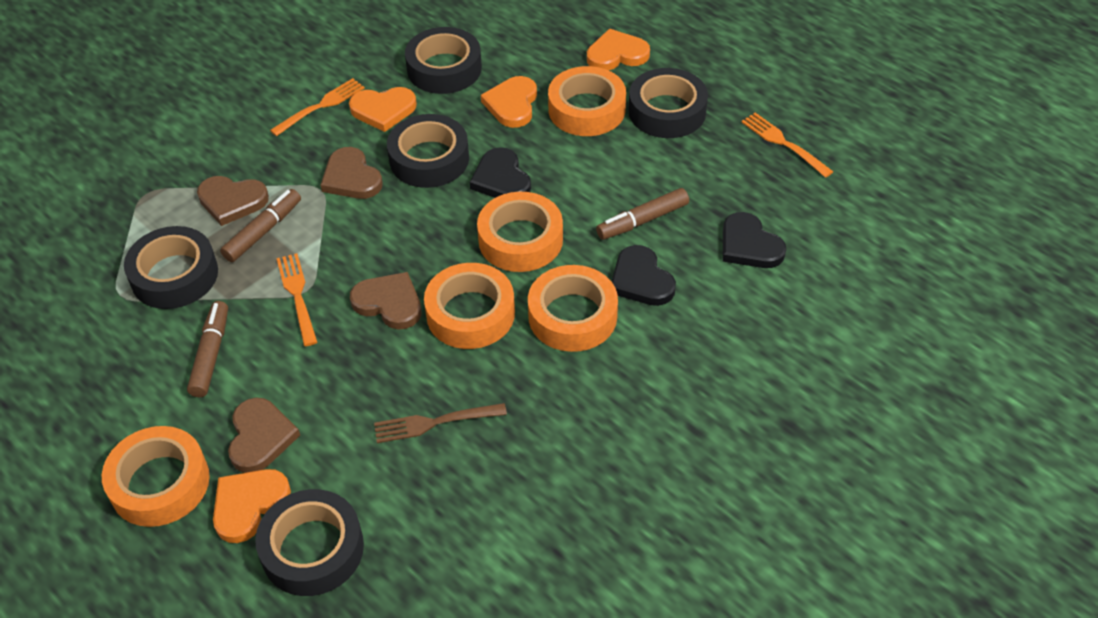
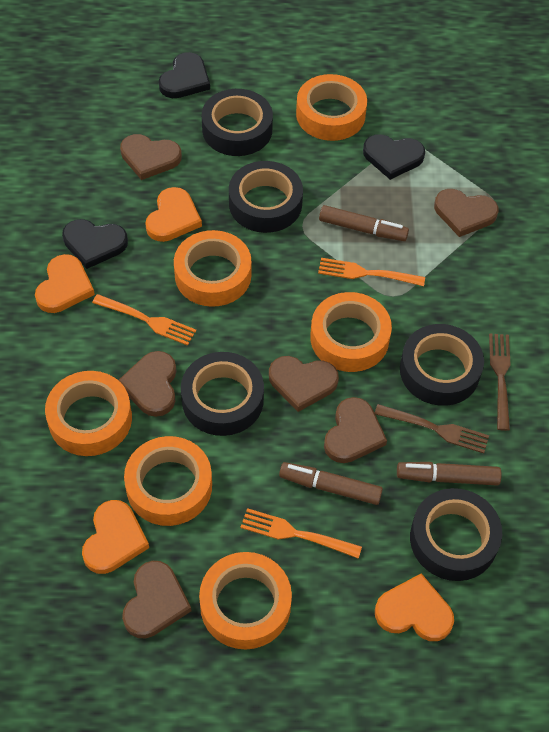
brown fork: [374,403,507,443] = 1 -> [375,404,489,453] [489,333,511,431] = 2
brown heart: [197,176,269,226] [228,398,300,473] [320,147,383,199] [350,272,422,330] = 4 -> [118,351,176,417] [120,134,182,180] [122,561,191,638] [269,356,339,412] [324,397,387,463] [434,189,499,237] = 6
orange tape: [102,426,210,527] [424,263,515,349] [477,192,563,272] [528,265,618,352] [548,66,626,136] = 5 -> [45,371,132,456] [124,436,212,526] [174,230,252,307] [199,552,292,649] [296,74,367,141] [310,292,392,372] = 6

